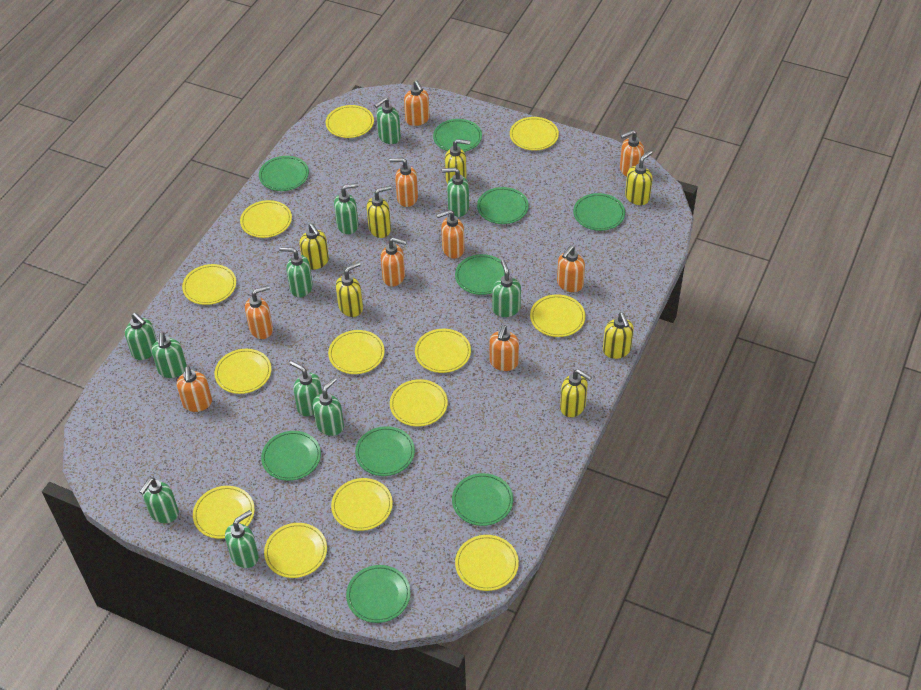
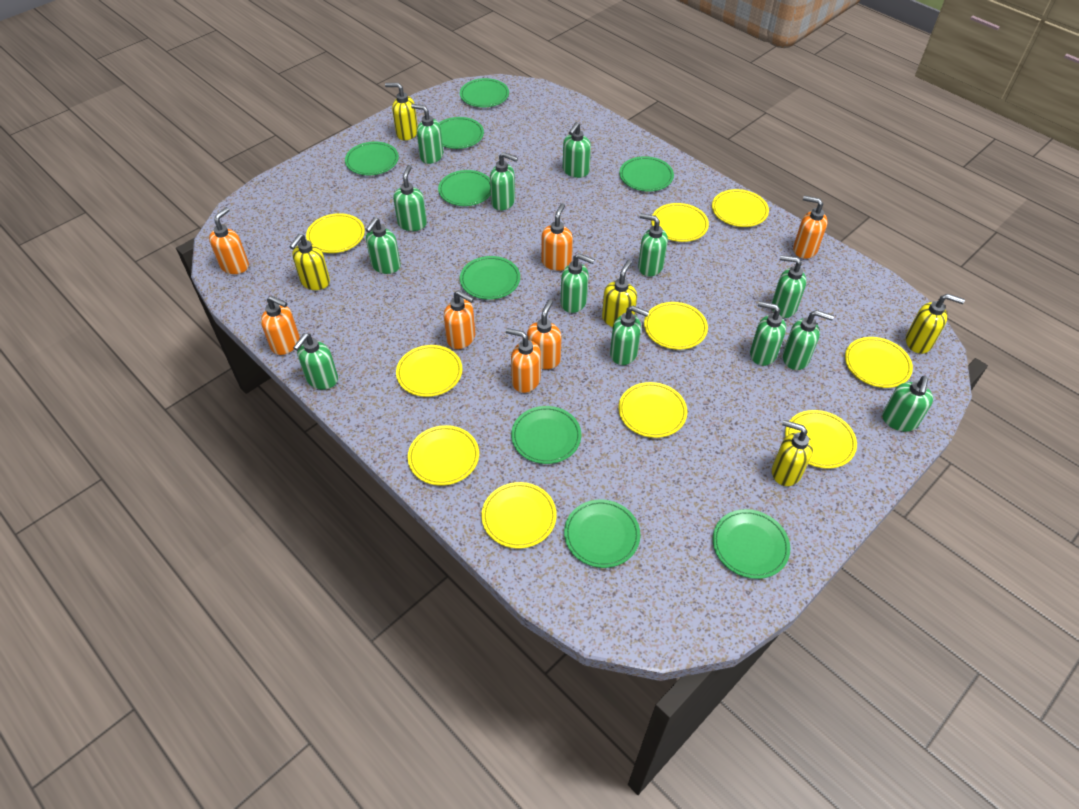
green soap dispenser: [125,313,157,360] [139,477,179,523] [152,332,187,378] [225,510,259,568] [279,247,313,297] [290,361,322,416] [313,377,344,436] [334,183,359,234] [374,97,401,144] [442,167,469,217] [492,259,521,317] = 11 -> [293,333,338,389] [366,217,401,274] [393,165,427,231] [411,104,443,164] [490,152,518,210] [561,253,595,313] [563,122,591,178] [610,305,649,365] [638,213,668,276] [750,301,786,366] [772,255,807,318] [783,310,834,370] [882,376,933,432] = 13
orange soap dispenser: [177,366,212,412] [245,285,273,339] [381,237,407,287] [390,158,418,207] [404,80,430,126] [436,210,465,259] [489,325,519,371] [557,245,585,292] [620,130,644,177] = 9 -> [209,207,249,274] [261,295,300,355] [444,290,475,349] [506,328,541,393] [527,299,562,369] [541,203,573,271] [793,196,827,259] = 7
yellow plate: [182,264,236,305] [193,486,255,539] [214,349,271,394] [240,200,292,238] [264,523,327,578] [326,105,374,138] [328,330,385,374] [331,478,393,531] [390,379,448,427] [415,329,471,373] [455,535,519,591] [510,117,559,151] [530,294,585,337] = 13 -> [306,213,365,253] [396,345,462,397] [408,425,479,486] [482,482,557,549] [619,382,687,438] [644,302,708,350] [651,203,709,242] [712,189,769,227] [785,410,857,469] [845,337,913,388] = 10
yellow soap dispenser: [299,223,329,270] [336,262,363,317] [367,186,391,238] [445,139,470,184] [560,369,592,417] [603,313,634,359] [625,151,653,205] = 7 -> [289,234,330,290] [385,83,418,140] [602,260,637,327] [772,420,813,486] [906,294,965,354] = 5

